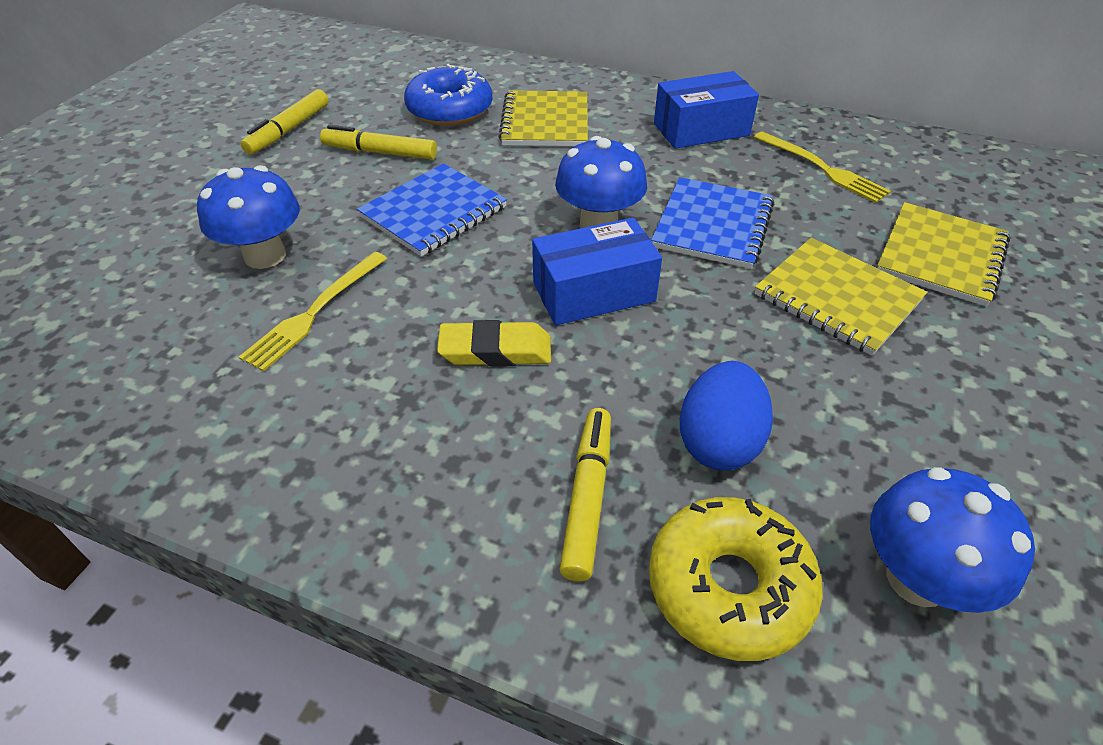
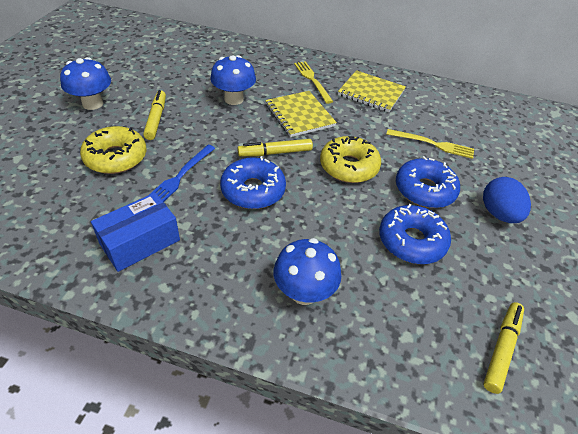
blue box: [532,218,662,325] [654,71,759,149] = 2 -> [91,193,180,272] = 1
blue donut: [404,64,492,126] = 1 -> [220,156,286,209] [379,204,451,264] [396,156,460,208] = 3
blue fork: none = 0 -> [149,145,215,202] = 1
blue notebook: [357,163,507,257] [651,177,774,269] = 2 -> none = 0
yellow donut: [649,497,823,661] = 1 -> [80,126,147,174] [320,136,381,183] = 2
yellow eraser: [437,320,551,367] = 1 -> none = 0
yellow notebook: [498,90,588,146] [755,238,927,356] [877,202,1010,307] = 3 -> [265,91,337,137] [338,70,406,112] = 2

